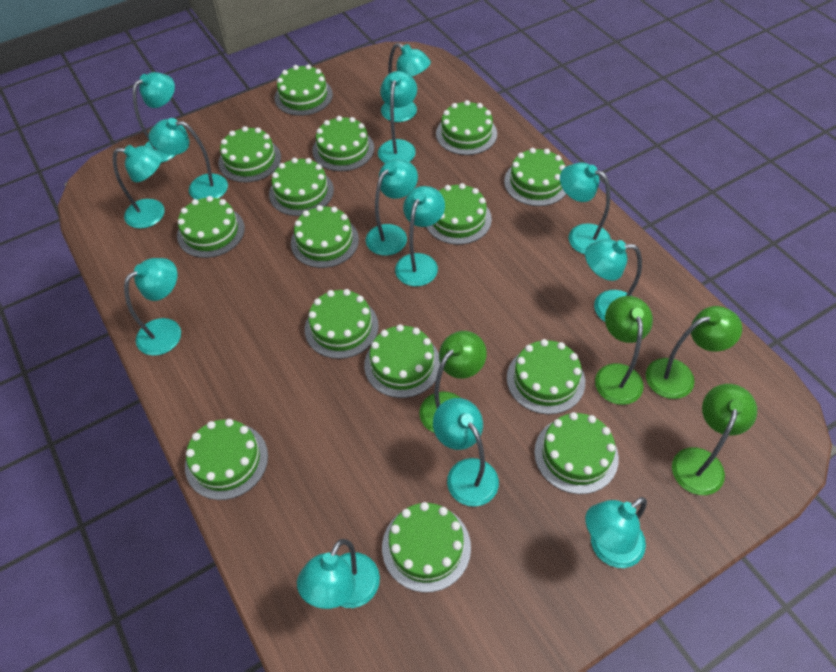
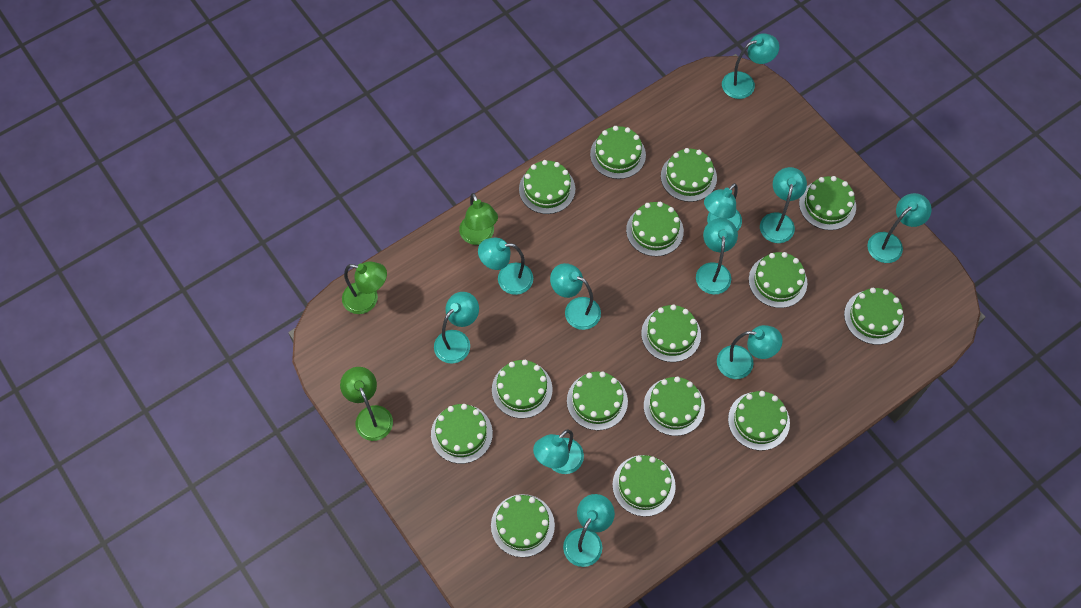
green lamp: [419,331,487,433] [595,296,653,405] [646,306,742,399] [672,384,757,495] = 4 -> [340,367,393,441] [342,261,387,314] [459,193,498,245] = 3
turquoise lamp: [113,145,165,229] [124,258,181,356] [133,72,176,163] [149,118,228,200] [297,539,380,609] [366,159,418,256] [378,71,417,163] [381,43,431,122] [395,186,445,286] [433,398,499,507] [560,163,611,254] [585,239,642,322] [585,497,647,568] = 13 -> [434,292,479,363] [478,237,533,295] [533,429,584,474] [550,263,601,330] [563,494,615,567] [696,218,738,294] [704,183,742,231] [717,325,783,379] [722,33,779,99] [760,167,807,243] [868,193,932,263] = 11

